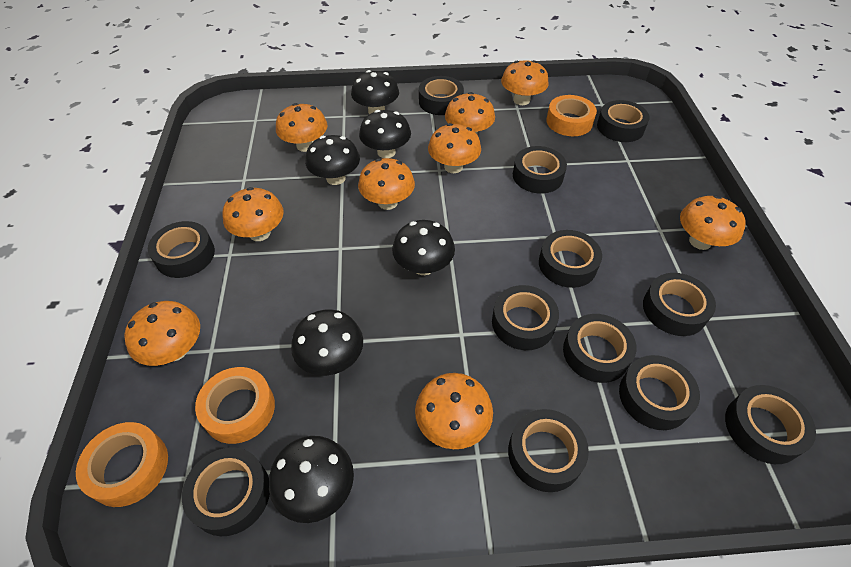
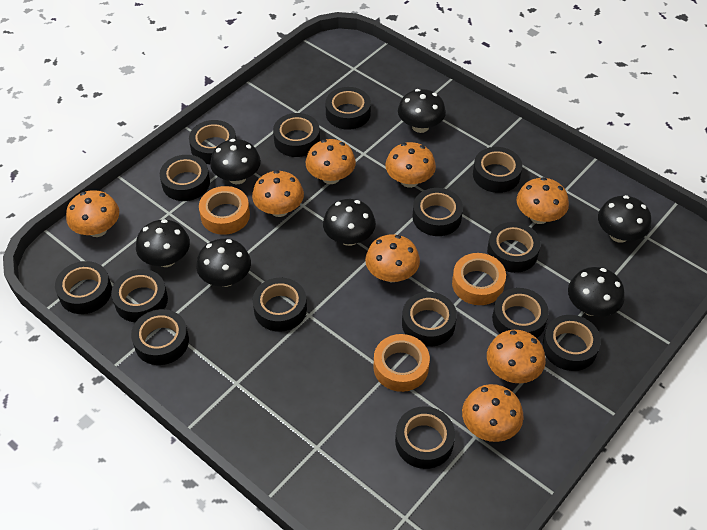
black mushroom: [269,436,354,523] [291,309,363,376] [305,135,360,185] [351,70,399,114] [359,110,411,158] [392,220,455,275] = 6 -> [136,219,190,267] [196,239,251,287] [210,139,261,184] [323,199,376,246] [398,89,446,133] [568,267,625,317] [598,195,651,243] = 7
black tape: [148,221,215,278] [182,447,270,536] [419,76,464,115] [492,285,559,350] [508,409,589,492] [513,146,567,193] [539,230,602,288] [563,314,637,383] [597,100,650,142] [619,355,700,430] [643,273,716,336] [725,385,816,464] = 12 -> [55,261,112,314] [111,269,168,322] [131,309,189,365] [160,155,210,201] [189,120,236,164] [253,278,307,332] [273,113,320,157] [325,87,371,130] [395,407,455,469] [402,292,457,347] [412,188,463,236] [473,147,522,193] [487,222,541,273] [492,288,549,338] [542,315,601,371] = 15
orange mushroom: [124,301,200,366] [223,187,284,241] [276,103,328,152] [358,158,415,210] [415,373,493,449] [428,123,481,173] [445,92,495,135] [501,60,549,105] [680,195,746,250] = 9 -> [66,190,119,237] [252,170,304,217] [306,139,356,184] [365,234,420,282] [385,142,436,188] [462,384,524,442] [487,330,546,383] [517,177,569,224] = 8

